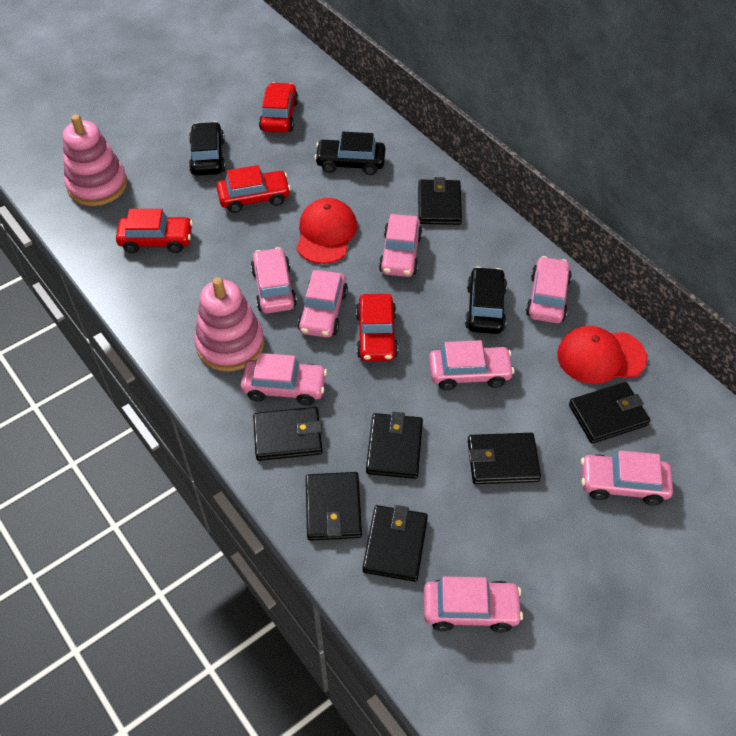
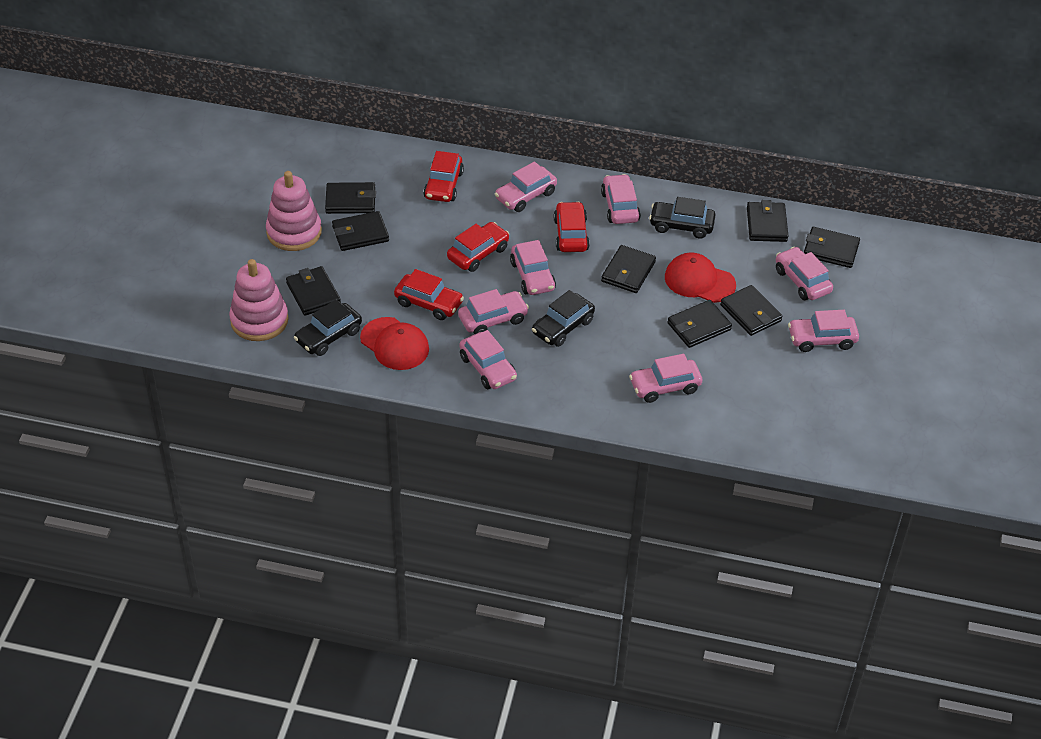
black wallet: [253,407,322,461] [306,472,362,541] [363,505,428,582] [366,412,423,479] [418,177,462,225] [468,433,541,484] [569,382,650,444] = 7 -> [286,266,341,316] [325,182,376,214] [332,211,389,251] [601,245,656,293] [668,300,732,348] [720,285,783,336] [747,200,788,242] [804,227,860,268] = 8

